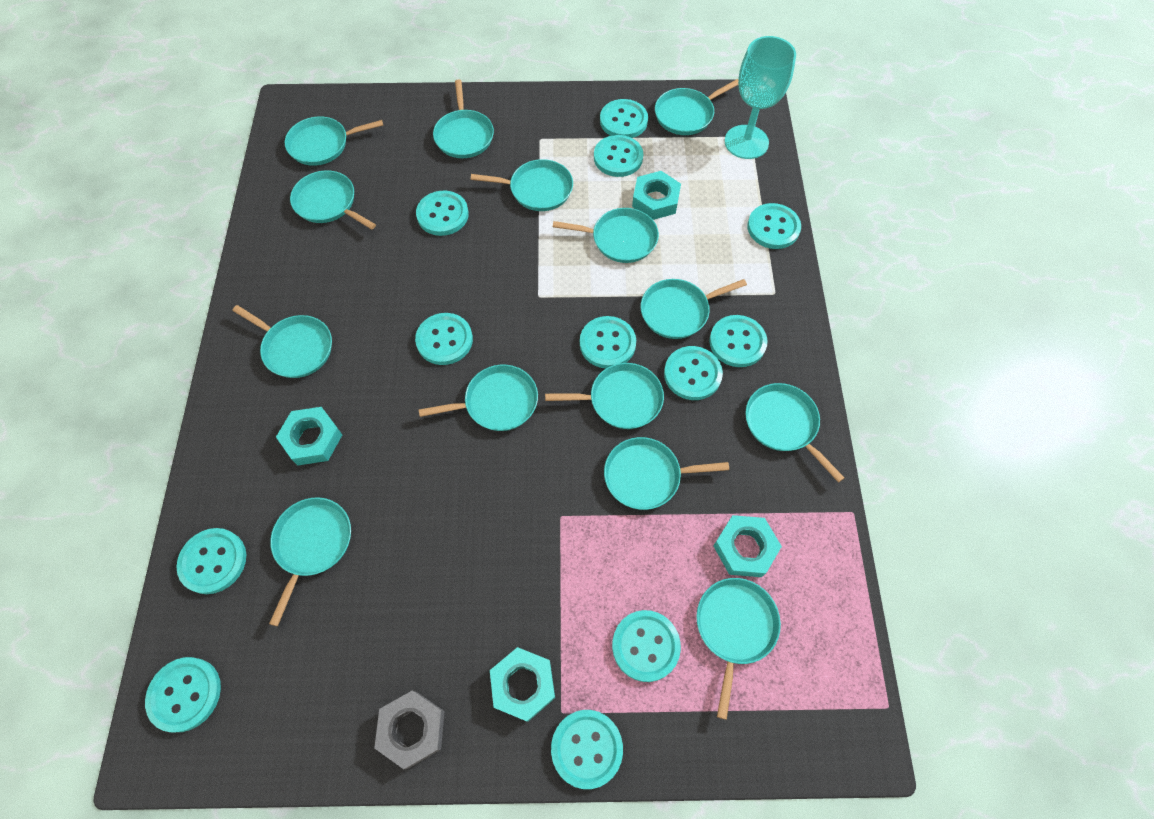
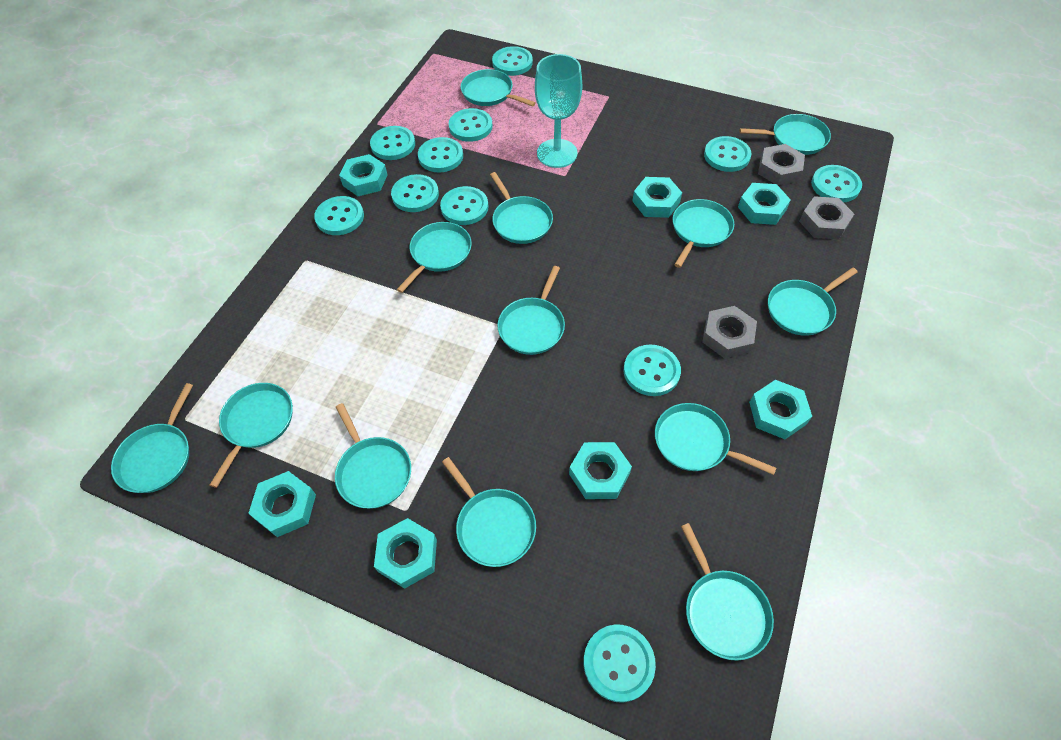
grey nut: [374,691,445,769] = 1 -> [702,306,757,358] [758,144,805,185] [799,196,854,239] = 3
turquoise button: [145,657,221,732] [176,528,246,594] [415,313,473,365] [416,191,469,236] [551,710,623,789] [580,316,636,368] [594,135,643,177] [600,99,648,138] [612,610,681,682] [664,346,723,400] [709,315,767,367] [747,203,801,249] = 12 -> [314,196,364,235] [370,126,415,160] [391,174,439,212] [418,137,463,173] [440,186,488,225] [449,108,493,142] [492,46,533,76] [584,624,656,703] [624,345,681,396] [704,136,751,172] [811,165,862,202] = 11
turquoise nut: [276,407,342,465] [490,647,555,722] [632,171,681,220] [713,515,782,577] = 4 -> [248,471,316,537] [339,154,388,196] [374,518,437,589] [569,442,632,499] [632,177,682,218] [738,183,791,225] [749,380,812,439] = 7
turquoise pan: [232,305,332,378] [269,497,351,626] [285,116,383,166] [290,170,376,229] [419,365,538,431] [433,80,494,158] [471,159,573,211] [545,363,664,429] [553,208,659,263] [604,437,729,510] [641,279,747,339] [655,79,738,135] [696,578,781,720] [745,383,845,483] = 14 -> [111,383,193,493] [210,383,293,488] [335,403,411,509] [397,222,472,293] [442,457,536,567] [461,69,536,107] [490,172,553,244] [497,266,565,355] [655,403,776,475] [672,199,734,268] [681,523,774,661] [739,114,831,155] [768,268,858,336] = 13

